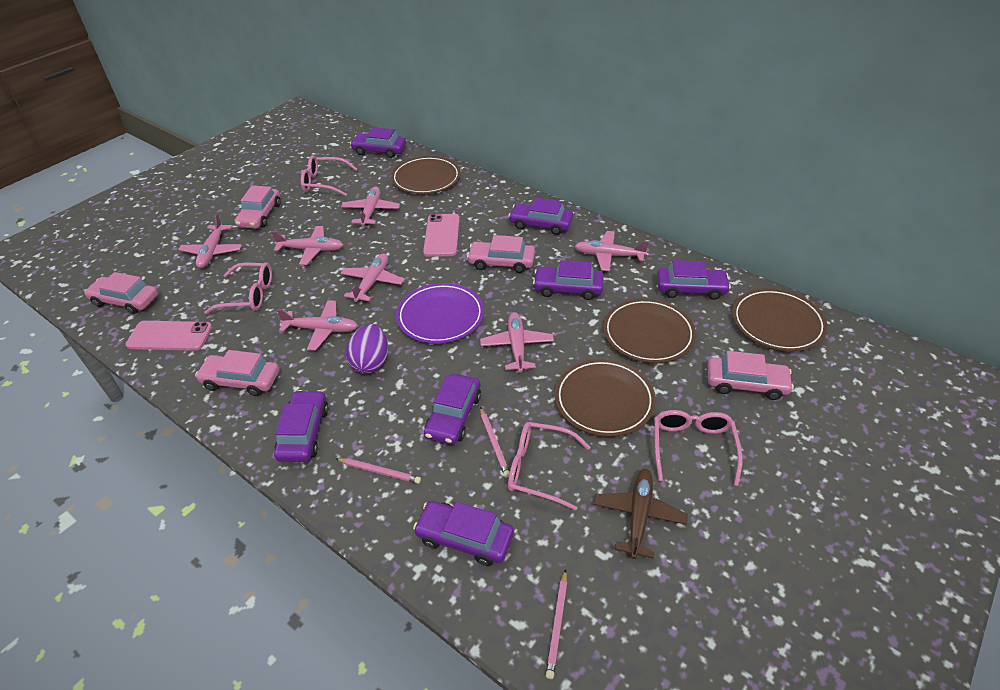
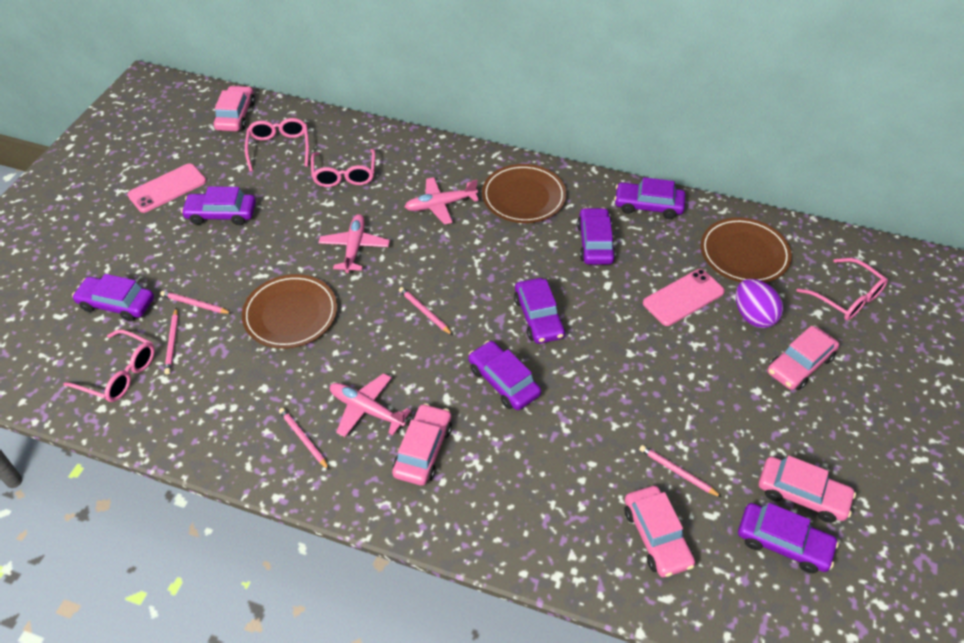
brown plane: [594,469,688,559] = 1 -> none = 0
brown plate: [391,156,461,194] [555,359,656,437] [603,298,696,363] [732,288,828,352] = 4 -> [242,274,337,349] [482,164,566,223] [700,217,792,283] = 3
pink pencil: [335,458,421,484] [480,407,510,478] [546,569,567,679] = 3 -> [160,291,232,314] [164,308,178,375] [279,408,329,470] [399,287,453,335] [639,445,721,497] = 5
pink plane: [178,213,242,268] [271,226,343,265] [277,300,358,351] [340,254,404,302] [341,186,400,226] [480,312,554,373] [575,231,649,271] = 7 -> [319,214,390,273] [330,373,411,437] [405,177,479,225] = 3
purple plate: [396,283,484,344] = 1 -> none = 0

